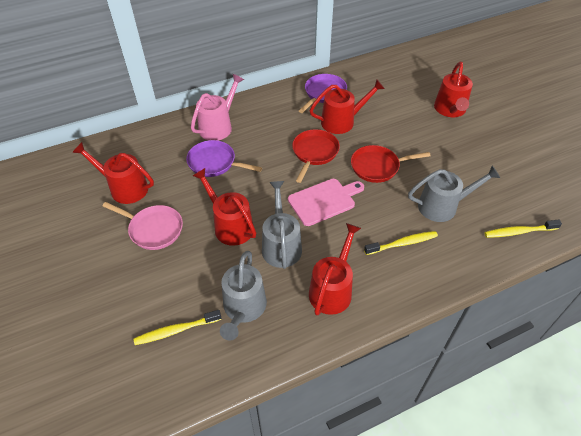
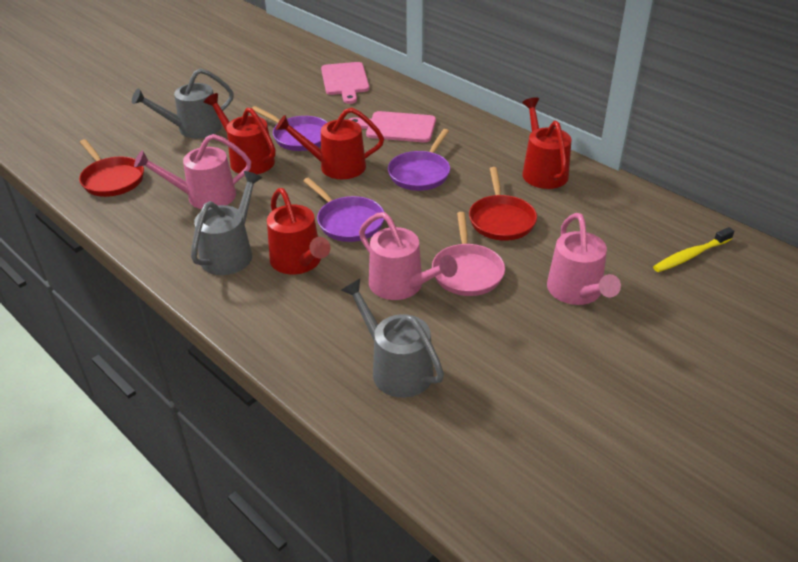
pink cutting board: [288,179,364,226] = 1 -> [321,62,369,104] [348,111,436,143] = 2
pink watering can: [191,74,244,141] = 1 -> [134,134,251,209] [359,212,457,300] [547,213,621,305] = 3
purple pan: [186,140,262,177] [299,74,347,113] = 2 -> [252,106,328,151] [303,178,384,242] [388,129,450,191] = 3
red watering can: [72,142,154,204] [193,168,256,246] [309,79,385,134] [309,223,361,315] [434,62,473,117] = 5 -> [204,93,276,174] [267,188,330,274] [276,108,384,179] [522,97,571,189] = 4
yellow toothbrush: [134,310,221,345] [364,231,438,255] [484,220,562,238] = 3 -> [653,227,734,272] = 1

